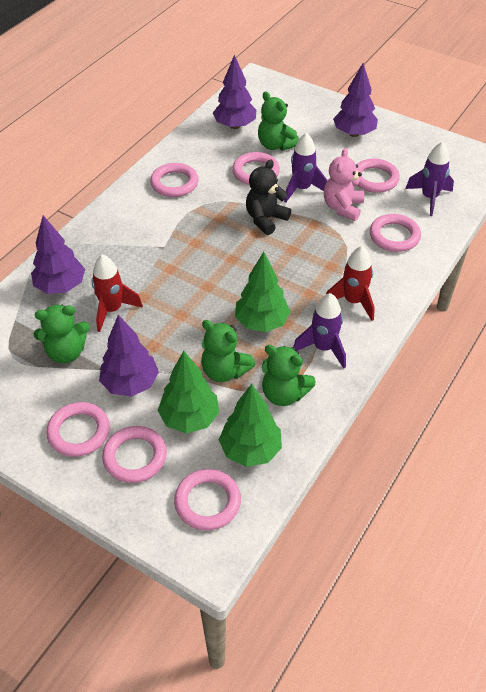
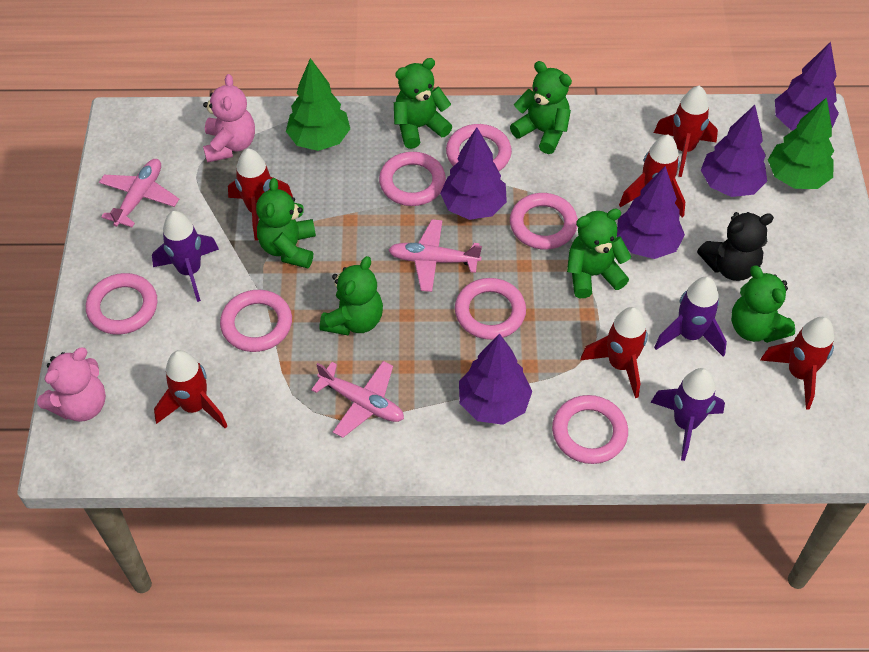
green teddy bear: [33,305,90,363] [201,320,255,382] [258,92,299,151] [262,345,316,406] = 4 -> [256,178,316,268] [320,256,383,335] [394,58,452,149] [510,61,572,154] [567,209,631,298] [731,265,795,343] = 6
green tree: [158,351,219,433] [219,384,282,467] [235,252,290,332] = 3 -> [286,58,350,151] [768,97,834,189] = 2
pink plane: none = 0 -> [99,159,179,227] [311,361,404,438] [389,219,482,292] = 3
pink teddy bear: [324,148,364,221] = 1 -> [37,348,106,422] [203,74,255,163] = 2
purple tree: [31,215,85,294] [99,315,159,397] [213,55,256,129] [333,63,378,137] = 4 -> [440,128,507,220] [459,333,533,425] [617,166,685,259] [701,105,767,197] [775,42,839,130] = 5
red rocket: [92,254,143,332] [326,246,375,321] = 2 -> [154,350,227,428] [228,148,293,241] [580,307,648,398] [619,134,685,218] [654,85,718,177] [760,317,834,410] = 6

